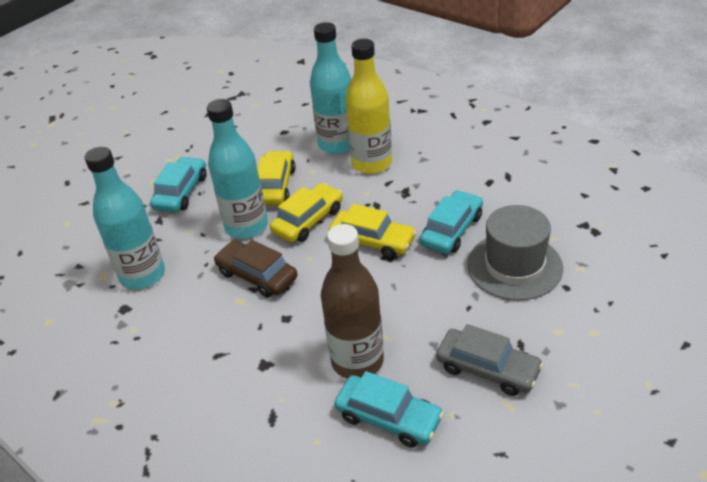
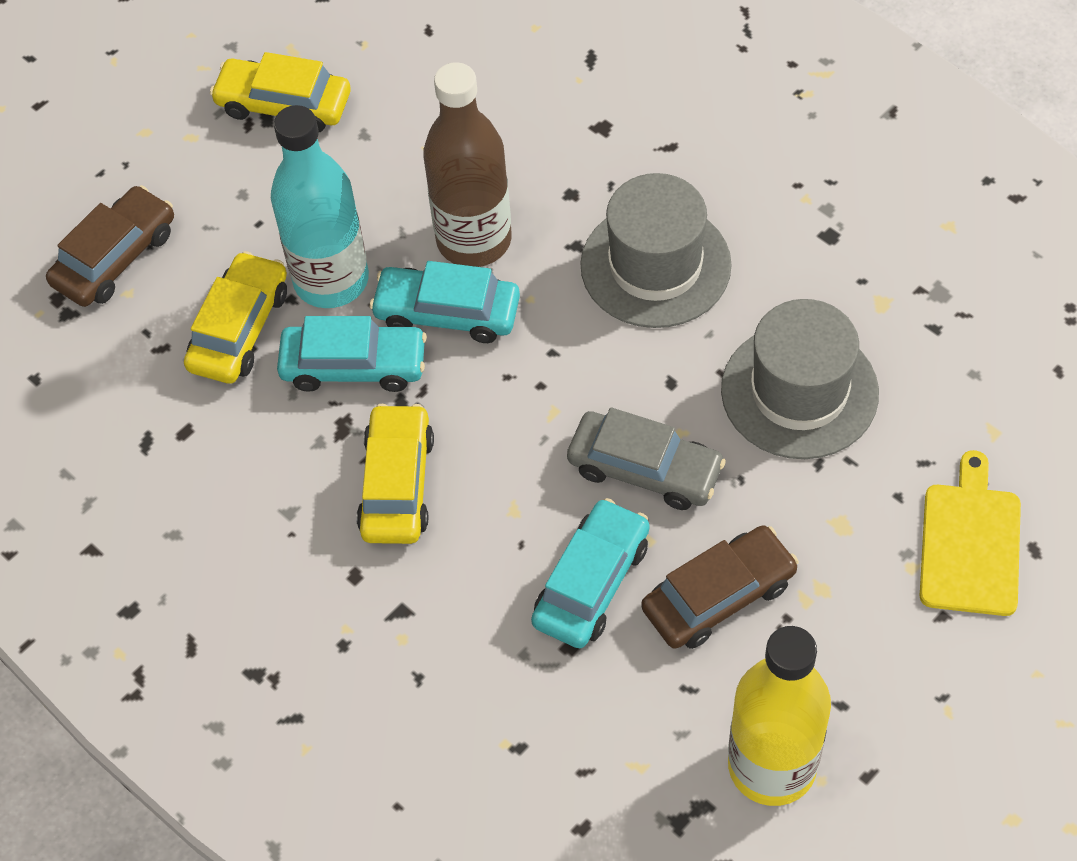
brown car: [214,240,297,298] = 1 -> [46,185,174,307] [641,525,799,649] = 2
grey hat: [467,205,563,301] = 1 -> [580,173,732,328] [721,299,879,459] = 2
turquoise bottle: [85,147,165,289] [207,99,268,239] [310,22,351,154] = 3 -> [271,105,369,308] = 1
yellow cutting board: none = 0 -> [920,450,1021,616] = 1

